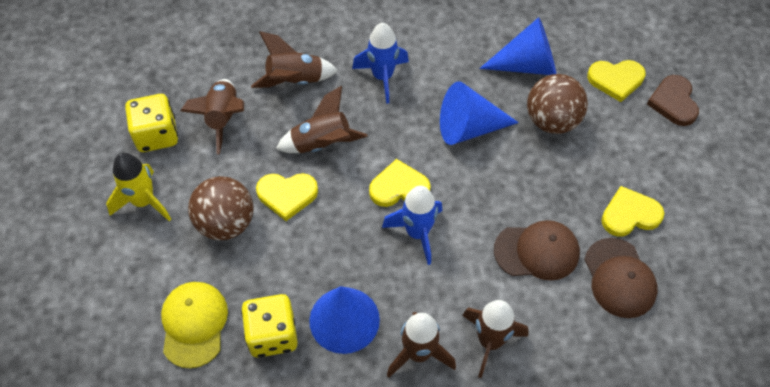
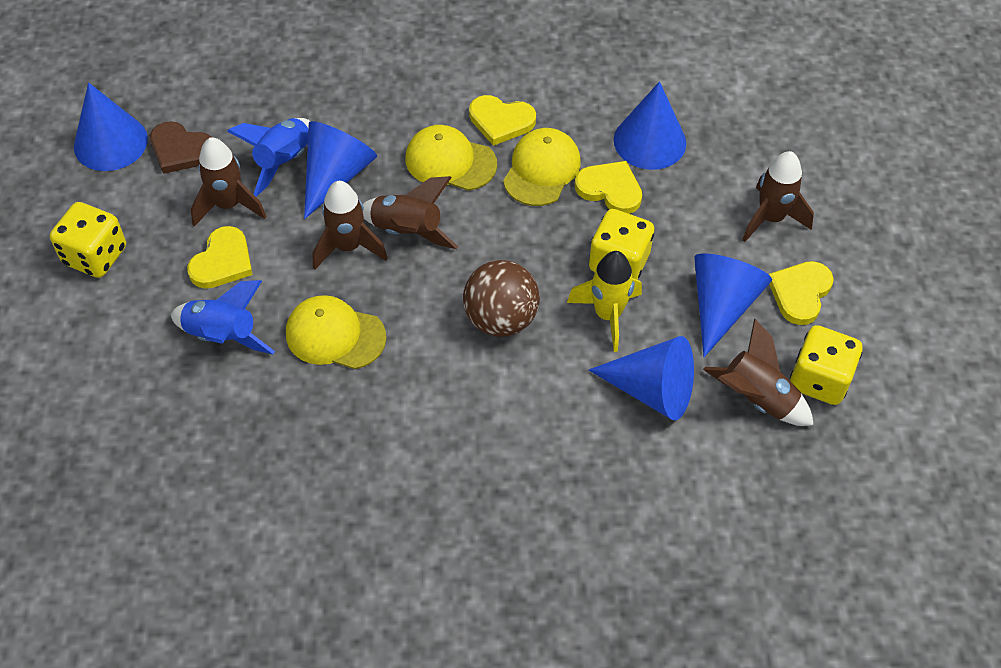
blue cone: [309,286,380,354] [440,81,519,145] [479,17,556,75] = 3 -> [74,82,148,171] [304,121,377,219] [589,336,694,420] [614,81,686,170] [694,253,772,357] = 5
brown ball: [188,176,254,240] [527,74,588,134] = 2 -> [463,260,540,337] = 1
brown cap: [494,220,580,281] [584,238,658,318] = 2 -> none = 0
yellow cap: [161,282,228,368] = 1 -> [286,295,386,369] [406,125,497,191] [503,128,581,206] = 3
yellow dice: [125,94,178,152] [241,294,298,358] = 2 -> [50,202,126,278] [589,209,654,280] [790,325,862,405] = 3

